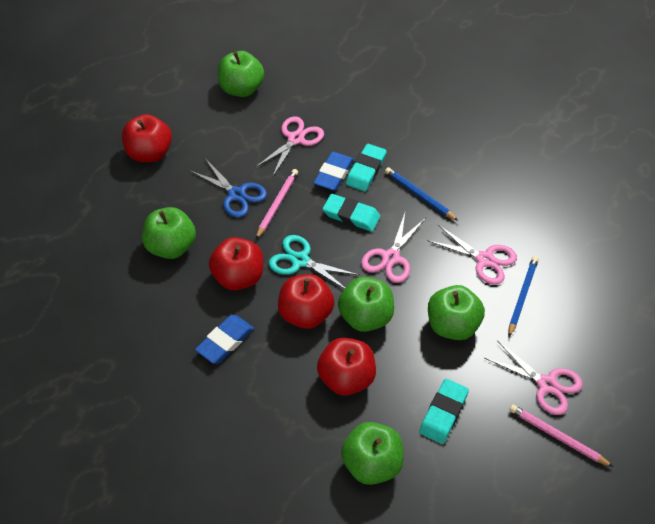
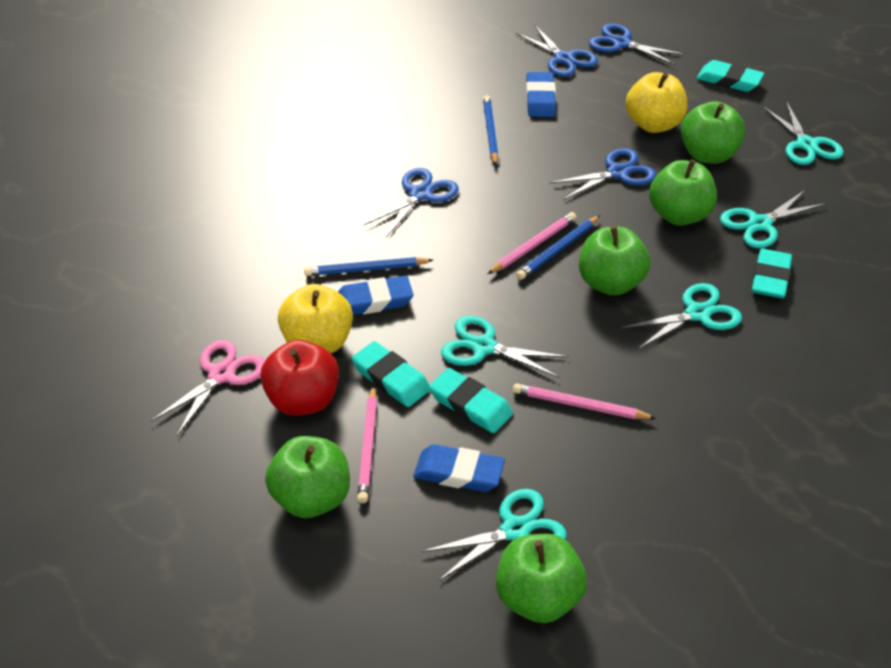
blue eraser: [195,315,254,364] [314,152,354,191] = 2 -> [338,276,413,315] [413,444,505,492] [526,72,556,117] = 3
blue pencil: [385,167,458,221] [508,256,539,337] = 2 -> [304,257,433,276] [483,95,498,166] [516,215,600,280] = 3
blue scissors: [190,158,267,218] = 1 -> [364,168,459,237] [516,25,598,77] [549,148,657,200] [589,23,685,65] = 4
pink pencil: [256,169,298,239] [509,405,613,467] = 2 -> [357,385,377,503] [488,212,576,274] [513,383,656,419] = 3
pink scissors: [255,116,324,177] [361,213,426,283] [427,225,517,285] [485,340,583,415] = 4 -> [151,340,265,436] = 1
red apple: [122,114,172,162] [209,237,263,290] [278,274,334,329] [317,338,376,396] = 4 -> [260,340,339,416] = 1
turquoise eraser: [323,194,381,232] [346,144,387,192] [419,379,469,444] = 3 -> [352,341,430,407] [429,368,513,433] [697,60,764,92] [752,249,792,299] = 4
turquoise scissors: [269,235,359,289] = 1 -> [422,489,567,581] [441,316,569,378] [621,283,742,349] [720,190,826,248] [763,101,844,165] = 5
yellow apple: none = 0 -> [278,284,353,354] [626,72,687,133] = 2

